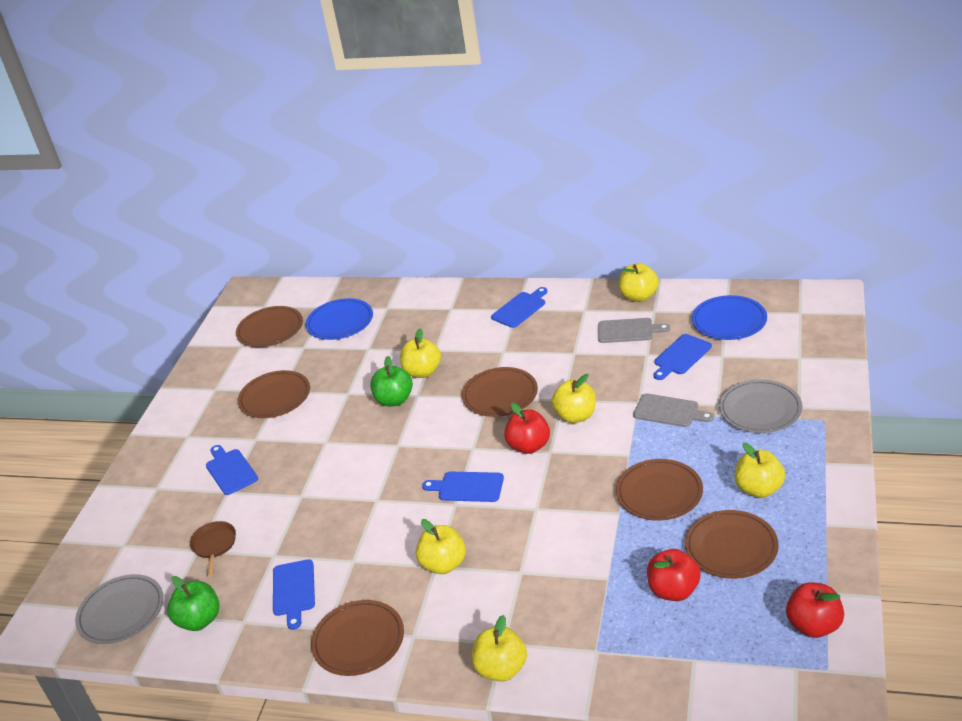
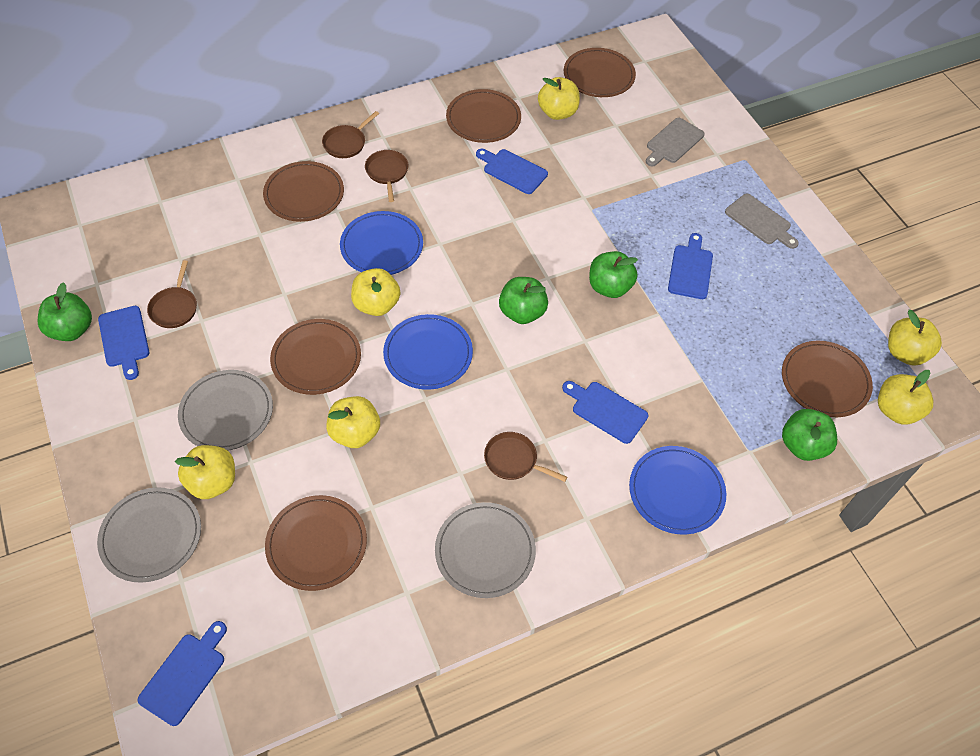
blue plate: [306,298,373,340] [692,295,767,340] = 2 -> [340,211,423,275] [383,314,473,390] [629,446,726,535] = 3
brown pan: [190,521,236,577] = 1 -> [147,260,197,328] [322,111,379,158] [365,150,408,202] [484,432,567,482] = 4
green apple: [167,576,219,631] [370,356,413,407] = 2 -> [38,282,92,341] [499,277,548,324] [589,251,638,298] [782,409,837,461] = 4
grey plate: [75,574,164,644] [719,379,802,433] = 2 -> [97,487,201,583] [178,370,273,451] [435,502,536,598] = 3
red apple: [504,403,550,454] [647,549,701,601] [786,582,844,638] = 3 -> none = 0

